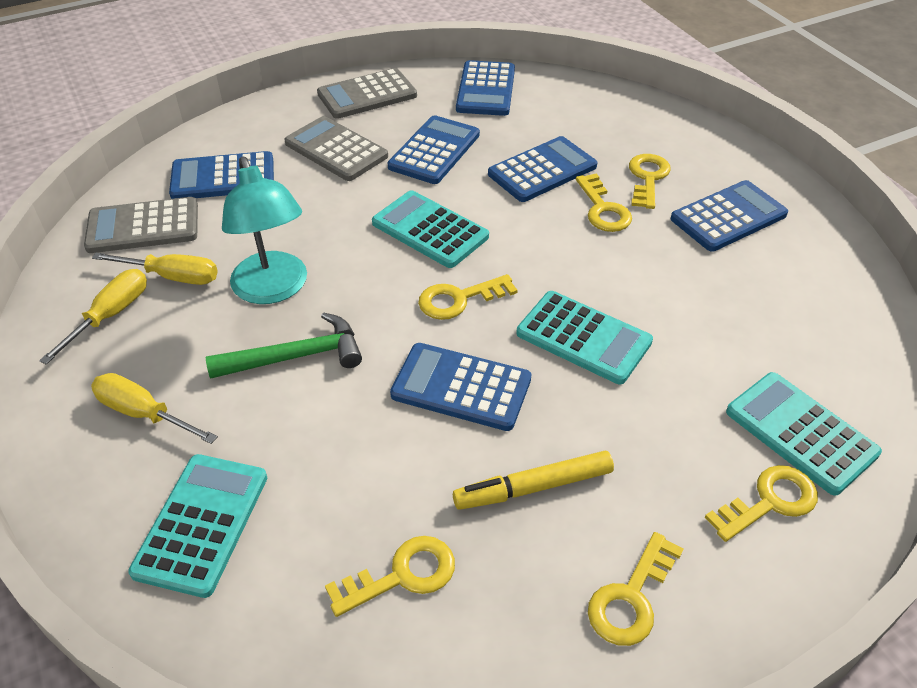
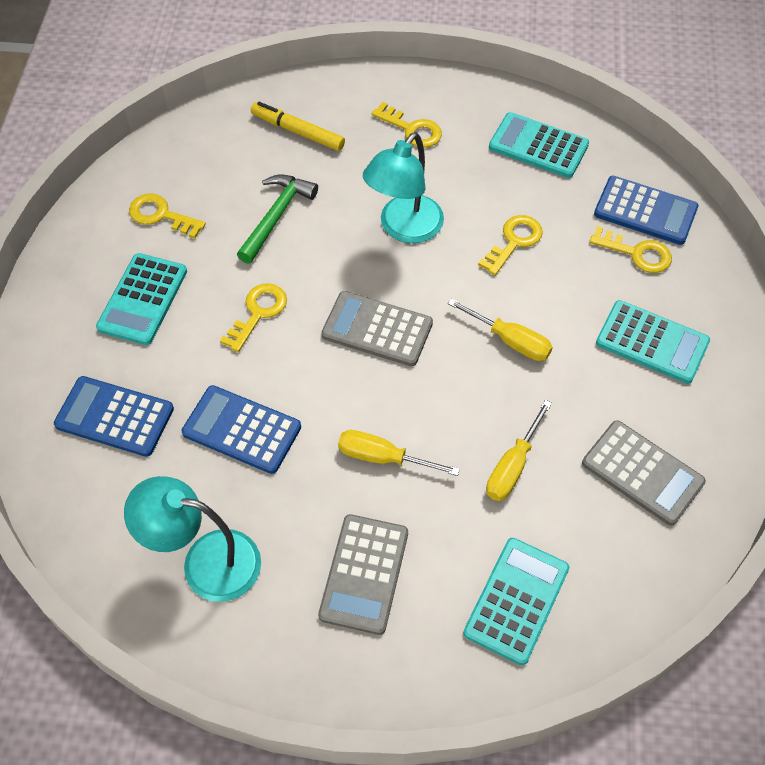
blue calculator: [169,151,274,199] [387,115,480,184] [390,343,531,431] [456,60,515,116] [488,136,597,202] [670,180,788,252] = 6 -> [54,376,174,457] [182,385,301,474] [594,176,698,245] = 3
turquoise lamp: [222,157,307,304] = 1 -> [124,476,261,602] [363,132,444,243] = 2
yellow key: [325,536,455,617] [418,274,518,320] [576,173,632,232] [588,532,684,646] [629,154,671,209] [704,465,818,542] = 6 -> [129,194,206,238] [220,283,287,352] [371,102,442,148] [478,215,543,275] [589,226,672,273] = 5

